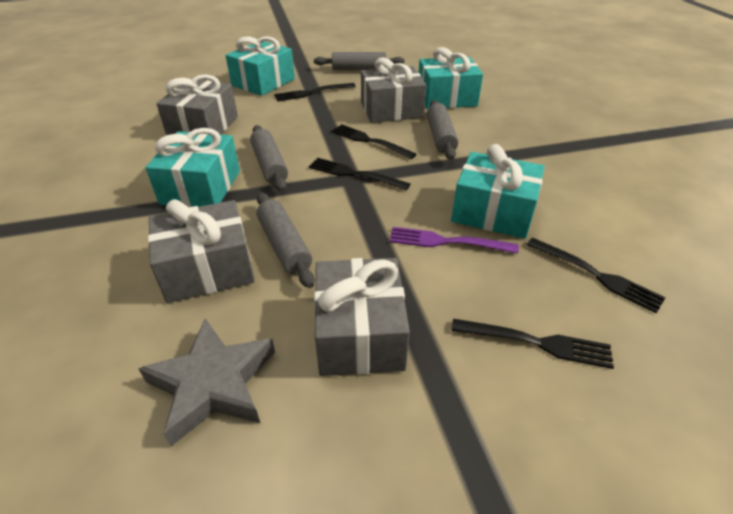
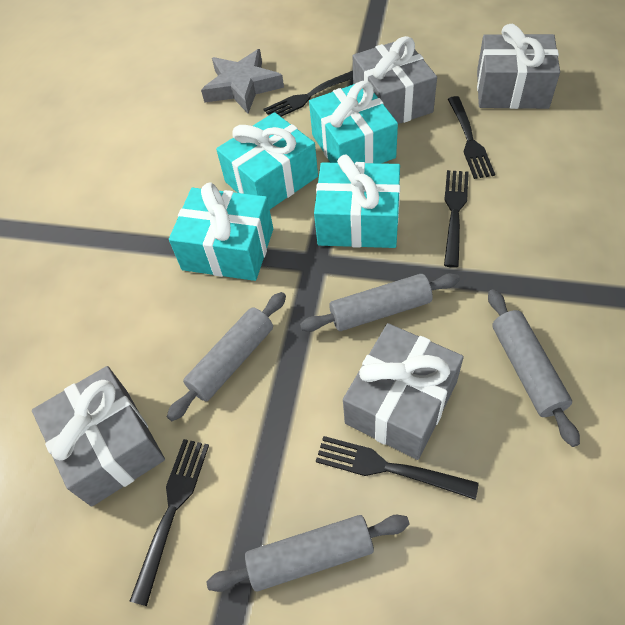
purple fork: [389,227,519,254] = 1 -> none = 0

